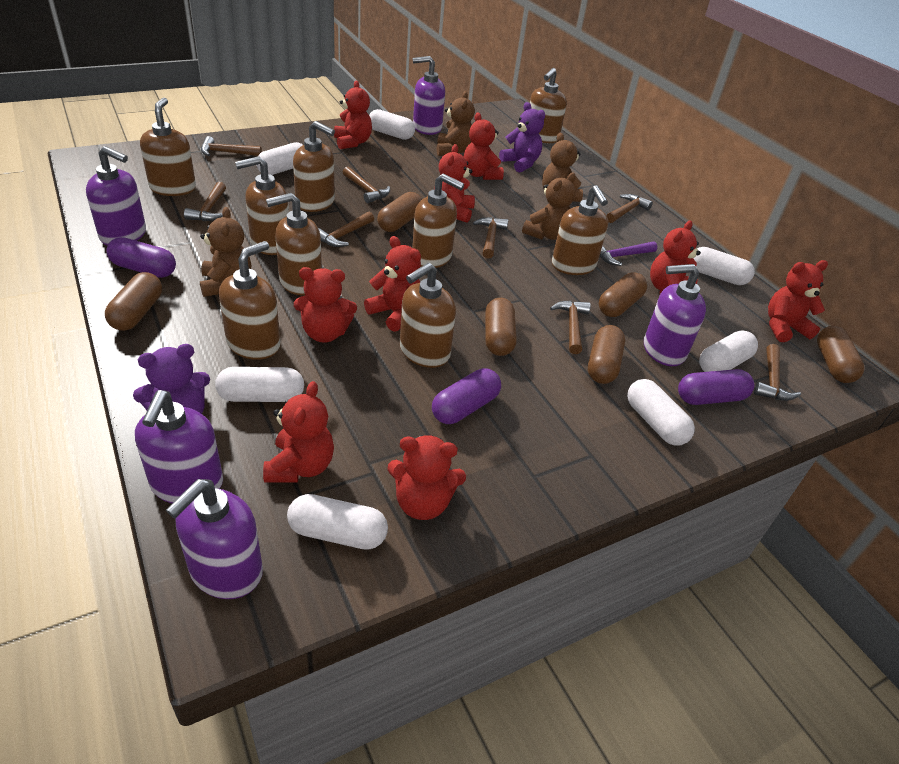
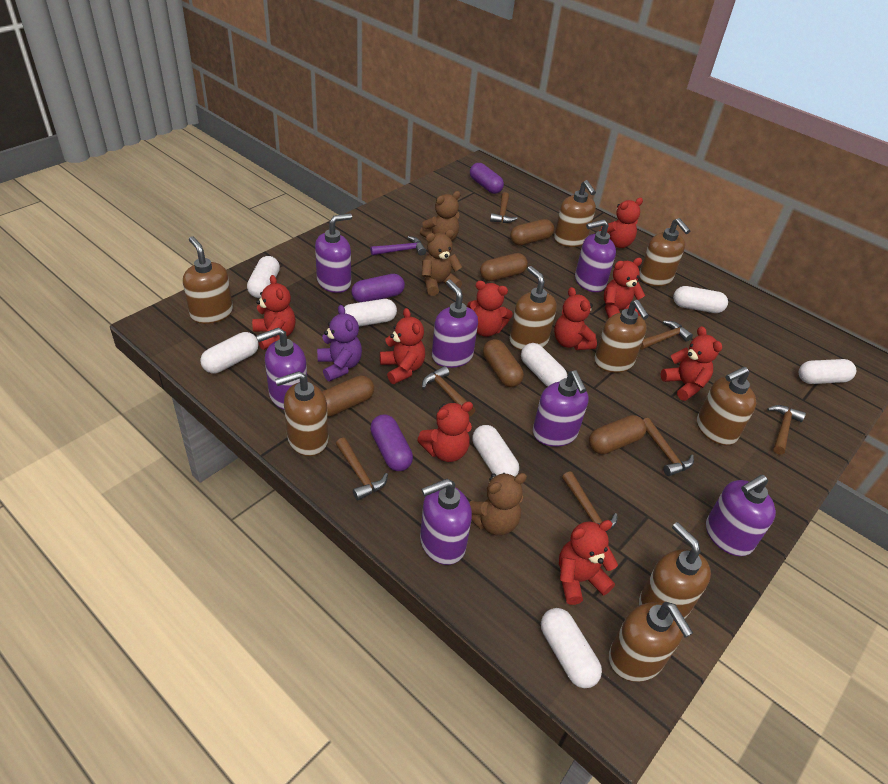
brown capsule: [105,272,162,331] [377,192,422,232] [485,298,517,356] [588,325,625,384] [599,272,647,317] [817,326,864,383] = 6 -> [322,376,374,417] [480,253,528,281] [483,339,524,387] [510,219,554,246] [589,415,646,454] = 5
brown hammer: [184,182,226,221] [201,136,262,156] [318,212,374,247] [343,167,390,203] [473,217,508,258] [550,300,591,354] [606,194,653,223] [754,344,801,401] = 8 -> [336,438,388,500] [422,366,476,417] [490,192,518,223] [562,472,618,532] [640,321,693,350] [644,418,694,476] [767,405,806,455] = 7
brown teddy bear: [200,207,251,297] [437,91,475,156] [522,173,576,240] [542,133,583,202] = 4 -> [420,191,461,241] [422,230,462,296] [469,473,527,536] = 3
purple soap dispenser: [86,146,146,246] [135,390,223,503] [166,479,263,599] [412,56,445,135] [644,264,706,366] = 5 -> [256,328,308,410] [315,214,352,293] [420,479,472,565] [432,280,478,368] [533,371,589,447] [575,220,616,292] [706,474,776,556] = 7
purple teddy bear: [133,344,210,414] [499,102,545,173] = 2 -> [317,305,362,381] = 1
white capsule: [215,367,304,402] [256,142,303,175] [287,494,388,550] [369,109,415,140] [627,379,695,445] [693,247,755,285] [699,330,758,372] = 7 -> [200,332,259,373] [247,256,280,298] [344,299,397,326] [472,425,519,477] [521,343,567,387] [541,608,602,688] [673,286,728,313] [799,359,856,384] = 8

